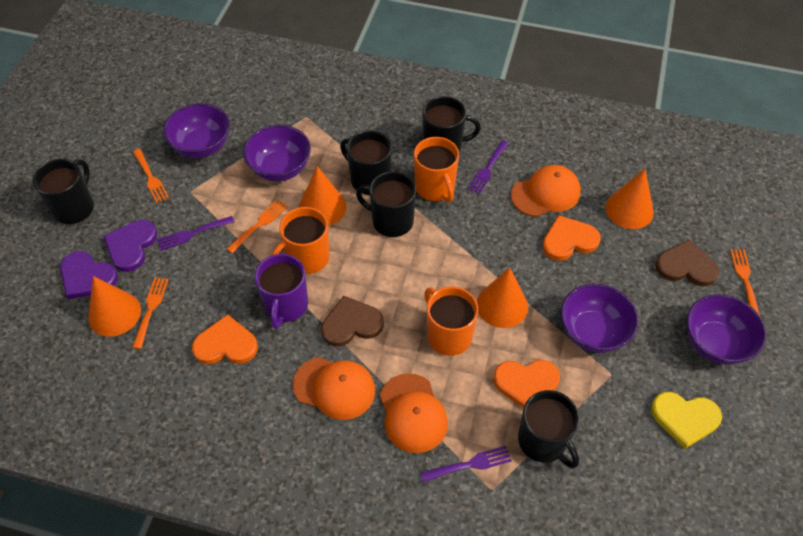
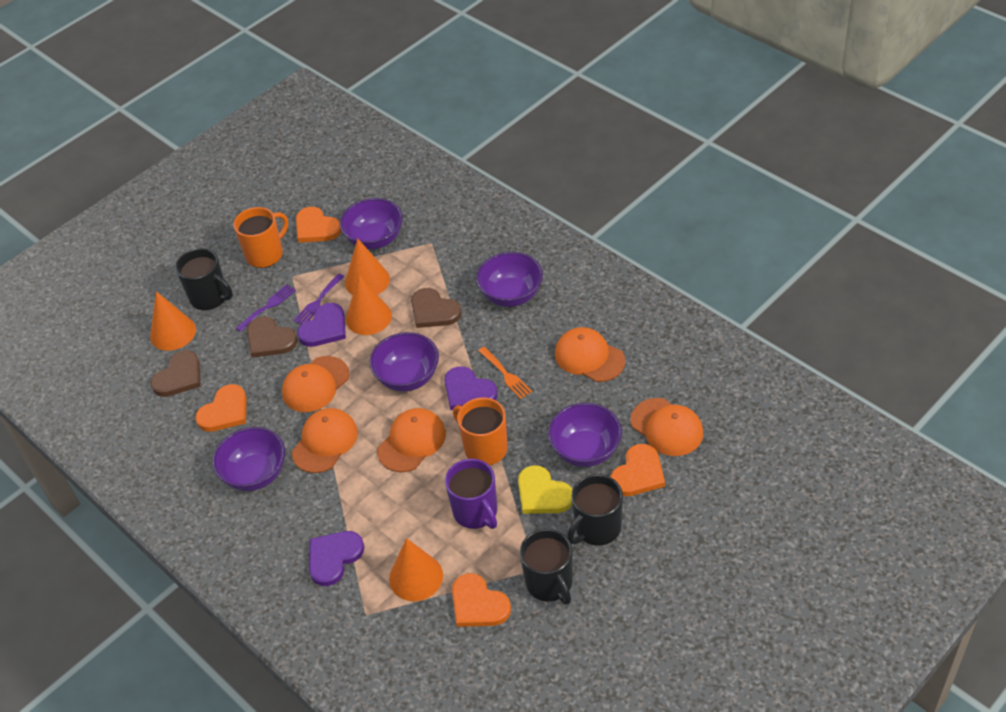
black mug: [33,159,94,224] [340,130,392,195] [356,171,416,237] [422,96,481,152] [518,390,579,468] = 5 -> [175,248,233,310] [520,529,572,605] [567,474,623,546] = 3
brown heart: [321,296,384,347] [655,240,719,286] = 2 -> [151,350,201,397] [247,316,298,358] [411,288,461,328] = 3
orange cap: [293,357,375,420] [380,373,448,453] [511,165,581,217] = 3 -> [282,356,350,412] [292,408,358,473] [377,408,446,472] [555,327,625,382] [631,398,703,456] = 5
orange fork: [132,277,169,349] [133,149,169,203] [227,199,288,253] [730,249,760,316] = 4 -> [478,347,532,399] = 1
orange heart: [192,314,258,364] [493,360,560,408] [542,215,601,261] = 3 -> [195,384,246,432] [296,207,341,243] [452,573,511,627] [610,444,665,496] = 4
orange mug: [271,207,330,274] [414,137,459,203] [424,286,478,356] = 3 -> [233,207,288,268] [453,397,508,465] = 2
purple bowl: [163,103,230,158] [243,125,311,182] [561,284,638,353] [686,294,766,365] = 4 -> [212,427,285,491] [340,198,403,250] [370,332,439,392] [476,252,543,307] [548,403,622,467] = 5
purple fork: [157,216,234,251] [421,446,512,483] [467,140,509,194] = 3 -> [236,284,296,332] [293,274,345,324] = 2
purple heart: [60,251,118,299] [104,220,157,272] = 2 -> [297,303,346,347] [309,531,364,586] [444,366,498,410] = 3

